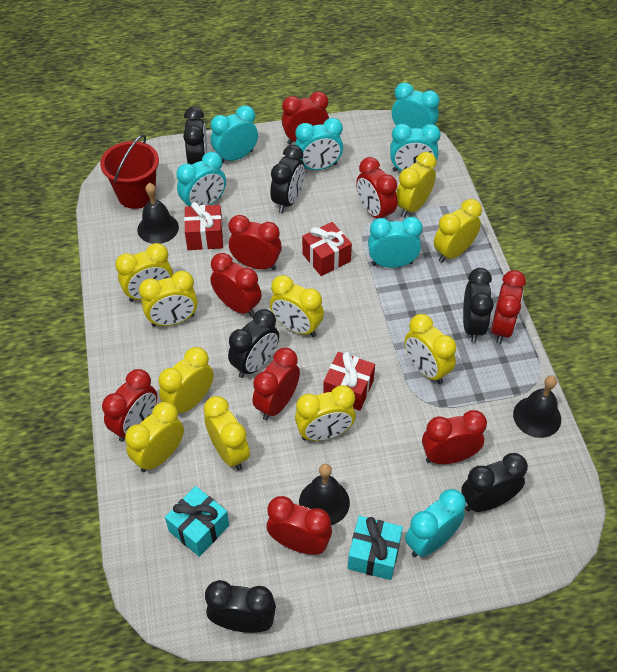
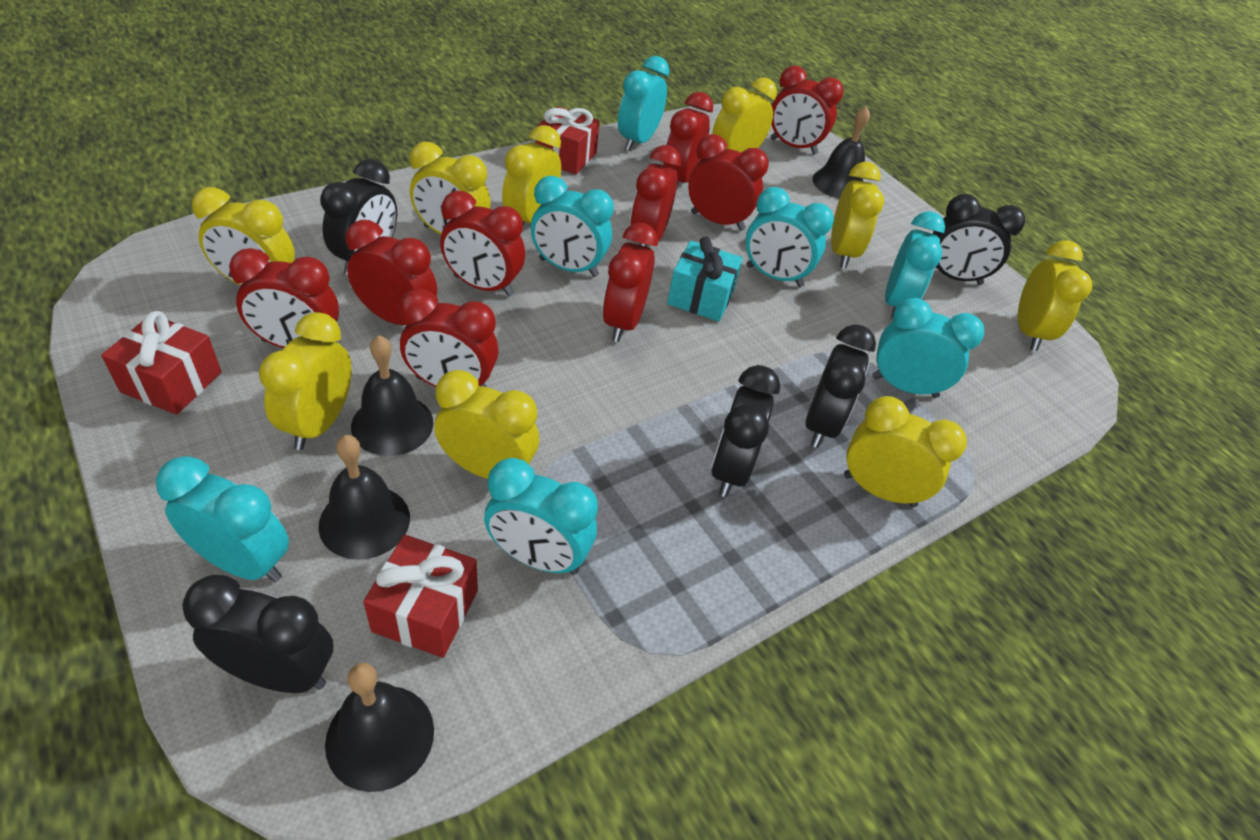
black bell: [138,183,179,244] [299,464,350,525] [513,375,561,438] = 3 -> [318,435,410,560] [325,663,434,792] [351,335,433,456] [813,106,870,199] = 4
black clock: [183,107,207,165] [205,580,276,633] [228,309,279,378] [270,145,305,213] [461,453,528,512] [463,268,494,342] = 6 -> [182,575,334,693] [320,159,397,275] [711,365,780,497] [806,324,876,448] [933,194,1025,285] = 5
red bucket: [100,134,159,209] = 1 -> none = 0
turquoise gift: [165,486,229,557] [348,516,403,580] = 2 -> [667,237,743,322] = 1
yellow clock: [115,243,173,302] [125,402,184,472] [139,271,198,327] [158,347,214,413] [204,396,250,471] [270,275,324,337] [295,385,356,441] [396,152,437,218] [405,314,456,384] [434,199,482,263] = 10 -> [192,187,295,286] [259,312,352,450] [410,142,491,234] [434,370,539,479] [502,125,561,225] [712,77,777,153] [831,162,884,269] [844,396,967,507] [1018,240,1092,351] = 9

